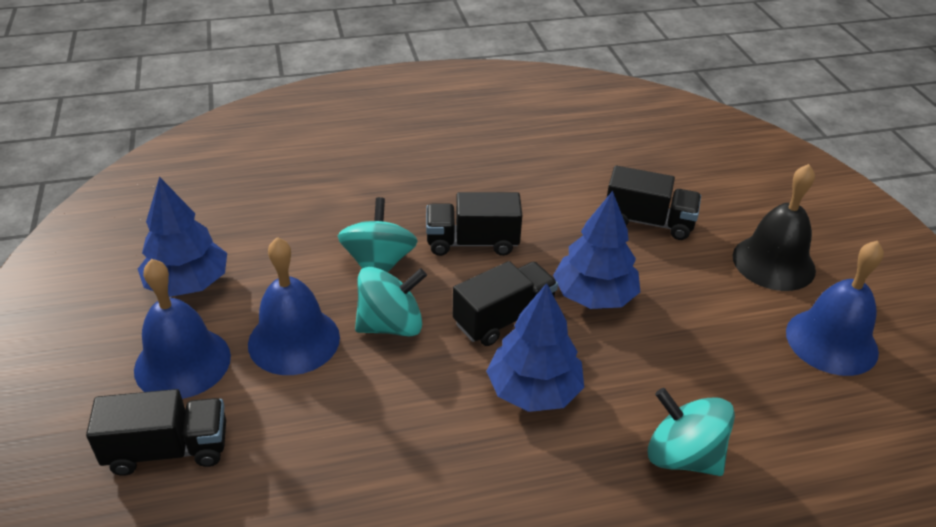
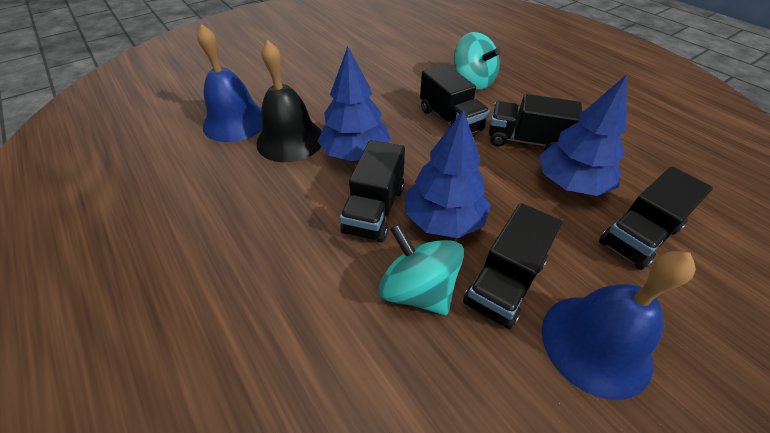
black truck: [86,389,226,476] [426,192,522,256] [452,261,558,346] [607,166,701,240] = 4 -> [340,140,405,242] [420,64,490,133] [463,203,562,329] [489,94,582,150] [599,167,713,270] = 5
blue bell: [134,259,231,399] [248,237,340,375] [786,241,884,376] = 3 -> [197,24,262,142] [542,251,696,400] = 2
turquoise spinning top: [338,197,418,272] [355,267,427,337] [648,388,735,476] = 3 -> [378,223,464,315] [454,32,500,89] = 2

